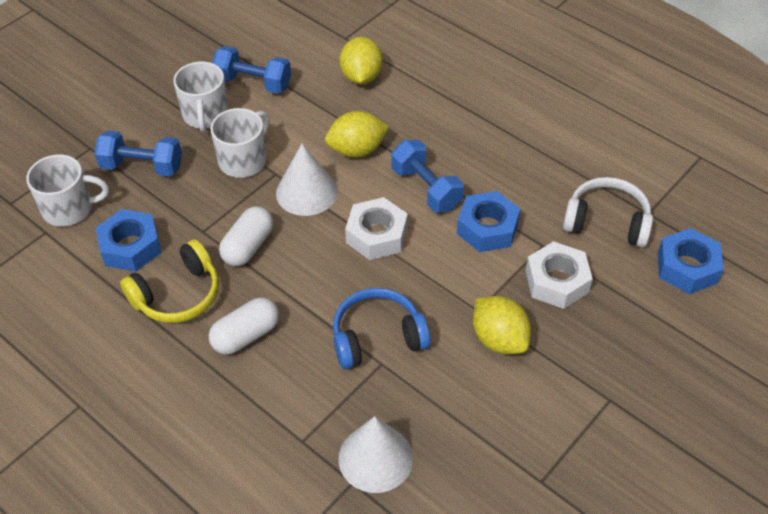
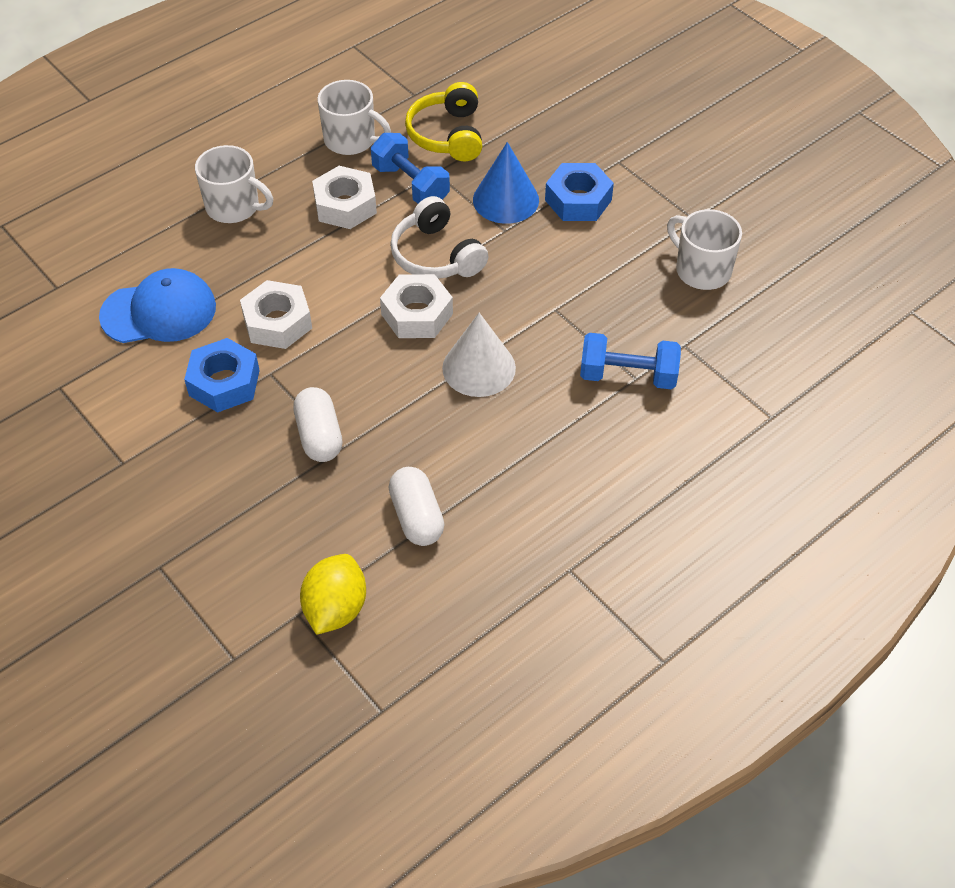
blue cap: none = 0 -> [99,268,216,343] = 1
blue cone: none = 0 -> [473,142,539,224] = 1
blue dumbbell: [94,131,182,177] [212,46,291,94] [391,140,464,212] = 3 -> [371,133,450,204] [580,333,681,389] = 2
blue headphones: [333,288,430,369] = 1 -> none = 0
blue nut: [96,209,162,271] [457,191,520,252] [658,228,724,294] = 3 -> [184,338,260,413] [545,163,614,221] = 2
white cone: [276,144,338,216] [339,416,413,493] = 2 -> [442,313,516,397] = 1
white nut: [345,197,408,260] [526,241,593,309] = 2 -> [240,280,312,349] [312,166,377,229] [380,274,453,338] = 3
yellow lemon: [325,111,389,158] [340,37,383,84] [473,296,531,354] = 3 -> [300,554,366,635] = 1

